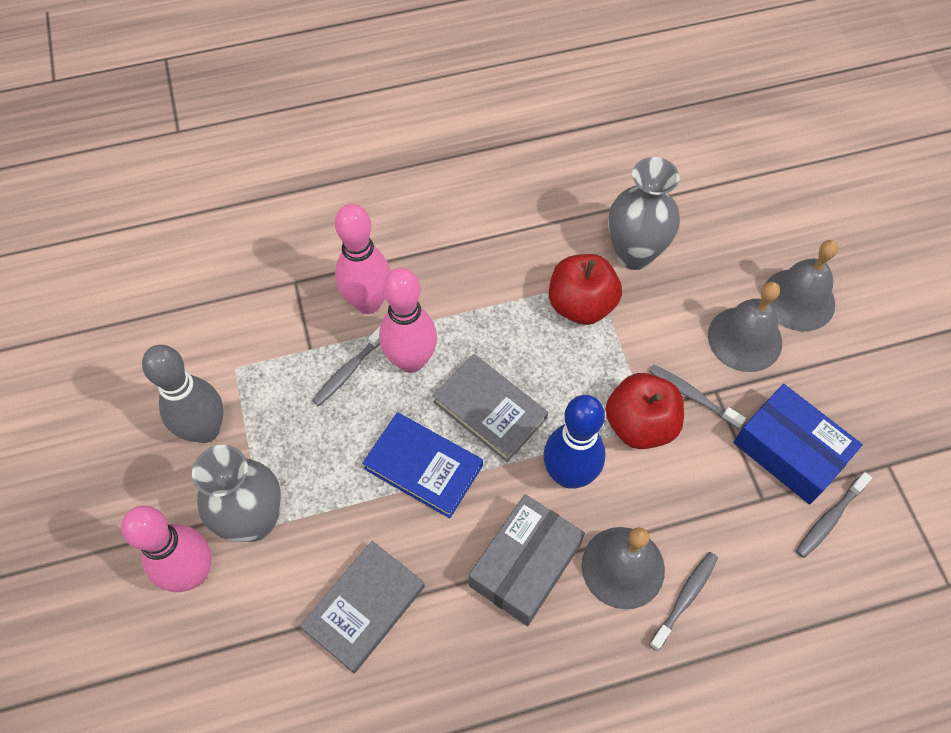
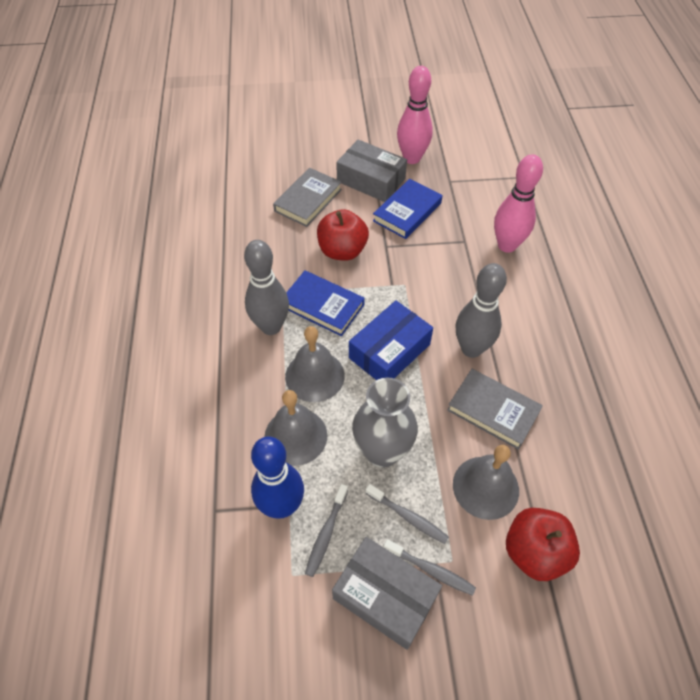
blue book: [362,412,483,518] = 1 -> [286,271,365,336] [373,179,442,239] = 2
grey bowling pin: [142,345,224,443] = 1 -> [244,240,289,335] [456,263,507,358] = 2
grey box: [469,494,585,626] = 1 -> [332,537,442,650] [336,140,407,202] = 2
grey toothbrush: [312,327,380,406] [649,365,746,429] [649,552,718,651] [796,472,872,558] = 4 -> [305,484,348,577] [366,484,449,544] [384,539,476,596] = 3
grey vase: [192,445,282,542] [608,157,680,270] = 2 -> [352,378,418,468] = 1
pink bowling pin: [121,506,212,592] [335,204,391,314] [379,268,437,373] = 3 -> [397,66,433,164] [494,154,543,253] = 2

